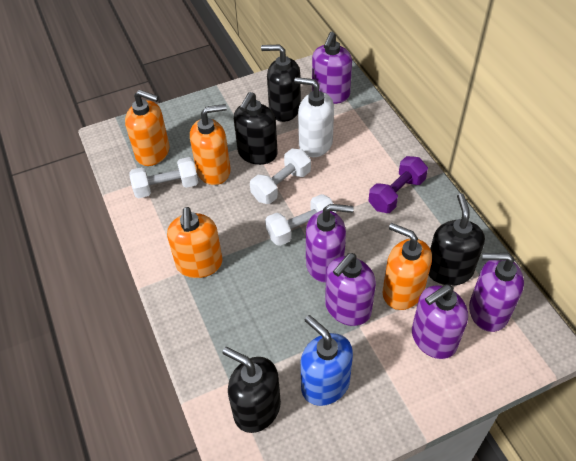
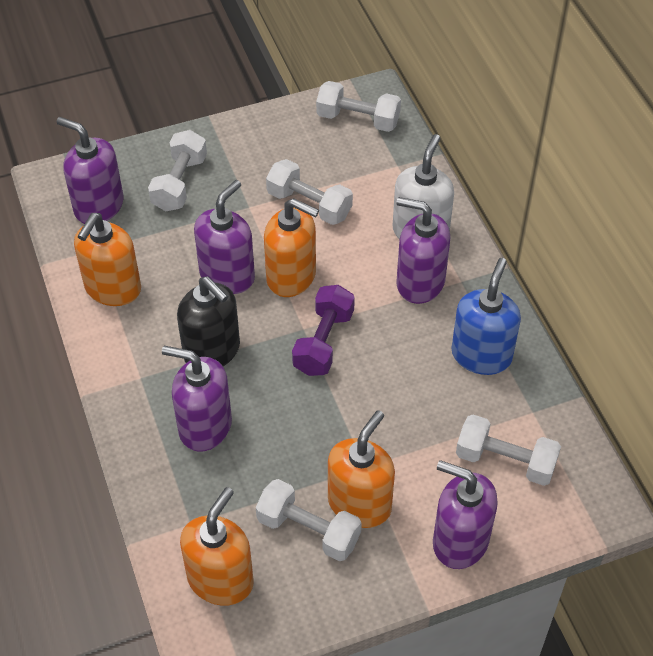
black soap dispenser: [222,347,281,433] [234,92,278,165] [261,44,301,122] [429,193,485,286] = 4 -> [177,276,240,366] = 1
white dumbbell: [129,157,198,198] [250,149,311,204] [265,194,337,246] = 3 -> [148,130,207,211] [256,479,362,561] [266,159,353,225] [316,81,401,132] [456,415,561,486] = 5

